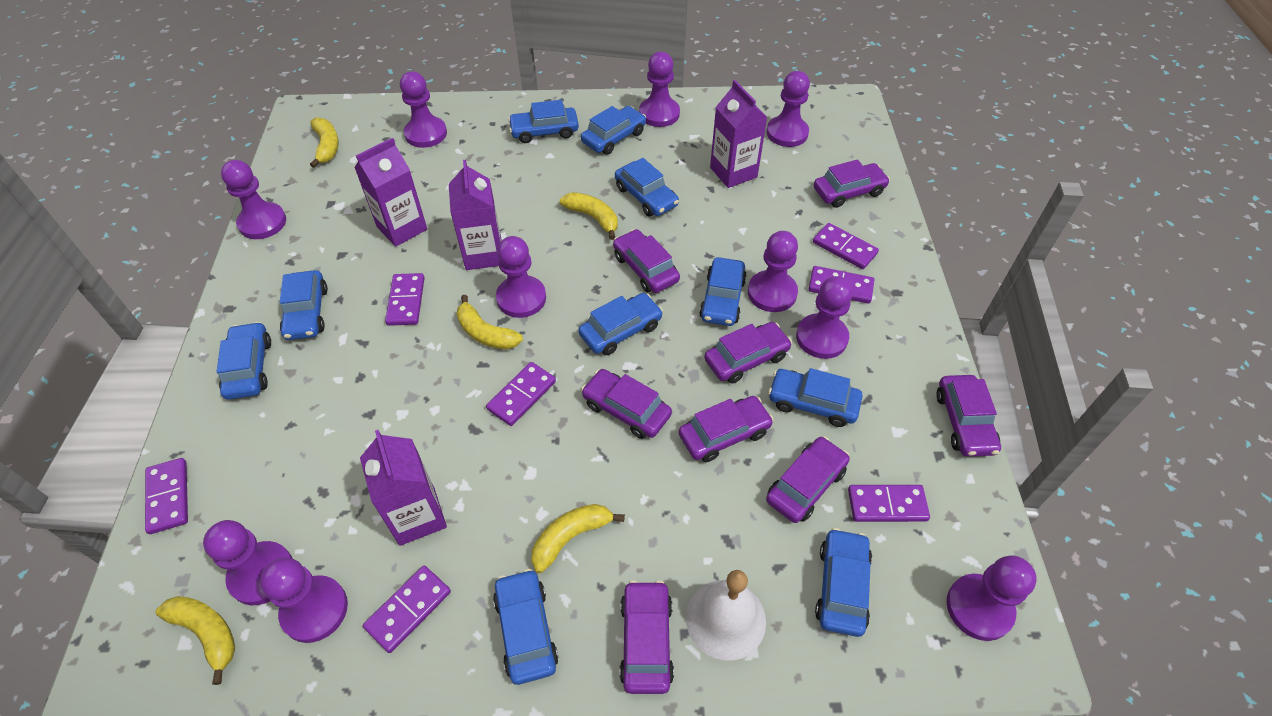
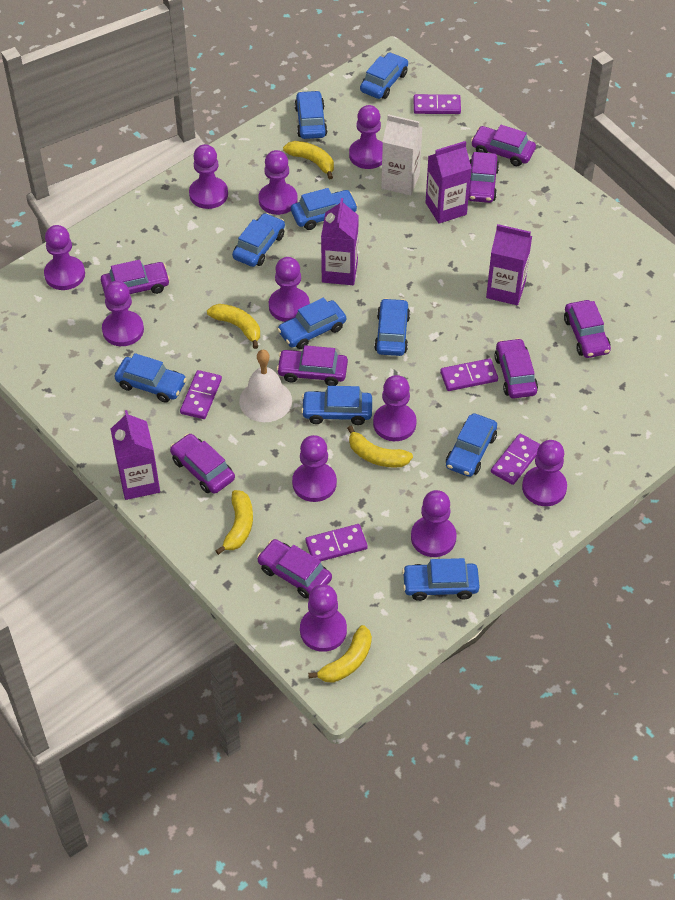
purple domino: [145,458,188,534] [363,566,451,653] [385,273,424,326] [486,362,556,426] [809,266,874,304] [813,223,879,269] [848,485,930,522] = 7 -> [180,370,222,419] [305,524,368,561] [414,94,461,114] [440,358,498,391] [491,433,540,485] = 5
purple pawn: [203,520,293,605] [221,160,286,239] [260,557,348,643] [400,71,447,148] [496,236,546,318] [639,52,680,127] [748,231,798,312] [766,71,810,147] [796,276,853,359] [947,555,1037,641] = 10 -> [44,225,85,290] [102,281,144,346] [189,144,228,209] [259,150,298,215] [269,257,310,322] [292,435,337,502] [300,584,347,652] [349,105,383,169] [373,375,417,441] [411,490,456,557] [522,440,567,506] = 11
white carton: none = 0 -> [381,114,423,196] = 1

